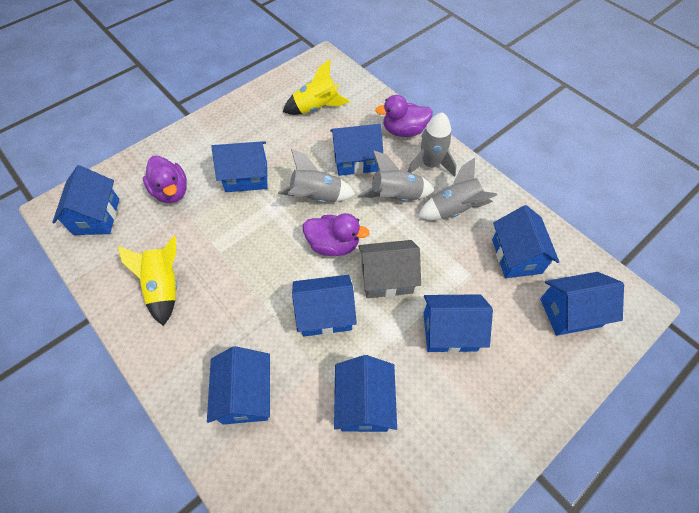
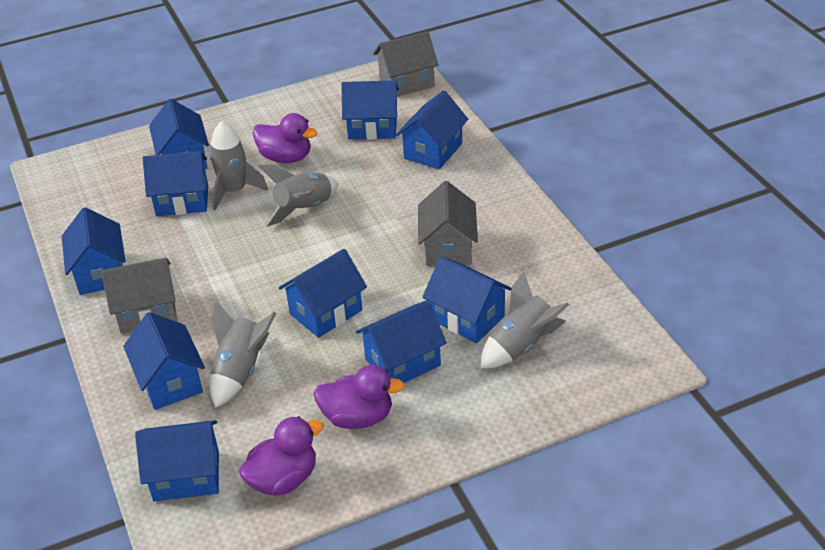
blue house: [52,165,119,235] [207,346,270,425] [211,141,267,192] [292,275,357,337] [330,124,383,176] [334,355,397,432] [424,294,493,353] [492,205,559,278] [540,272,624,336] = 9 -> [62,207,126,295] [123,312,205,410] [135,420,219,502] [143,151,208,216] [149,99,209,169] [279,249,367,338] [341,80,399,140] [356,300,447,383] [396,90,468,169] [422,256,512,343] = 10
grey house: [358,240,421,298] = 1 -> [101,258,177,333] [373,31,439,96] [418,181,478,266] = 3
yellow rocket: [118,236,177,326] [283,59,350,115] = 2 -> none = 0

